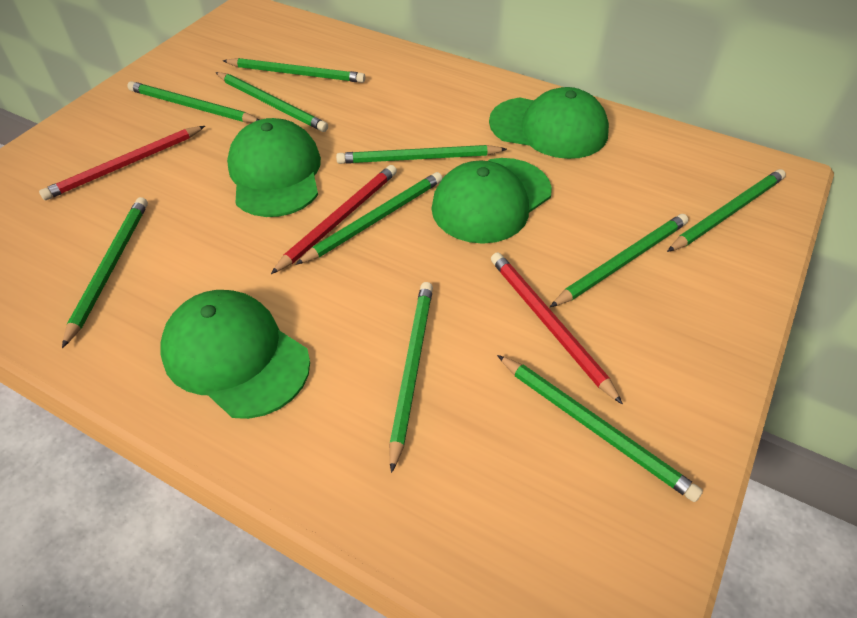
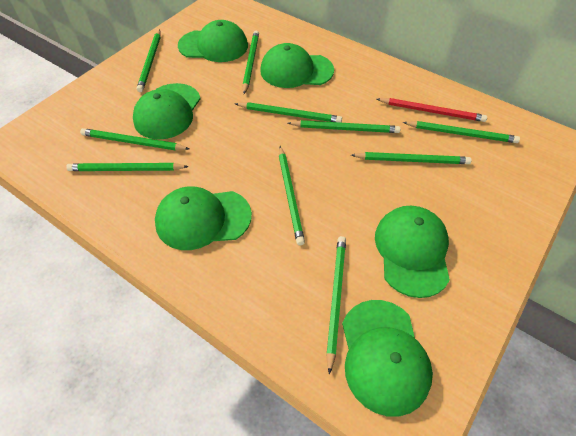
green cap: [160,290,310,419] [227,118,321,217] [431,158,552,244] [489,87,609,159] = 4 -> [133,83,201,140] [155,187,252,250] [178,20,248,62] [260,43,334,88] [342,300,433,417] [375,206,450,298] = 6
red pencil: [39,126,205,200] [271,165,397,274] [491,252,623,405] = 3 -> [377,98,487,122] = 1

